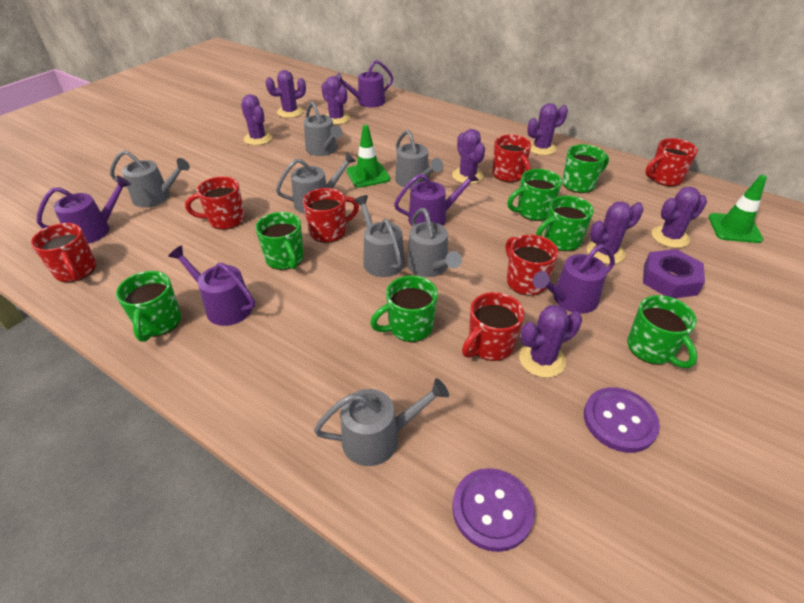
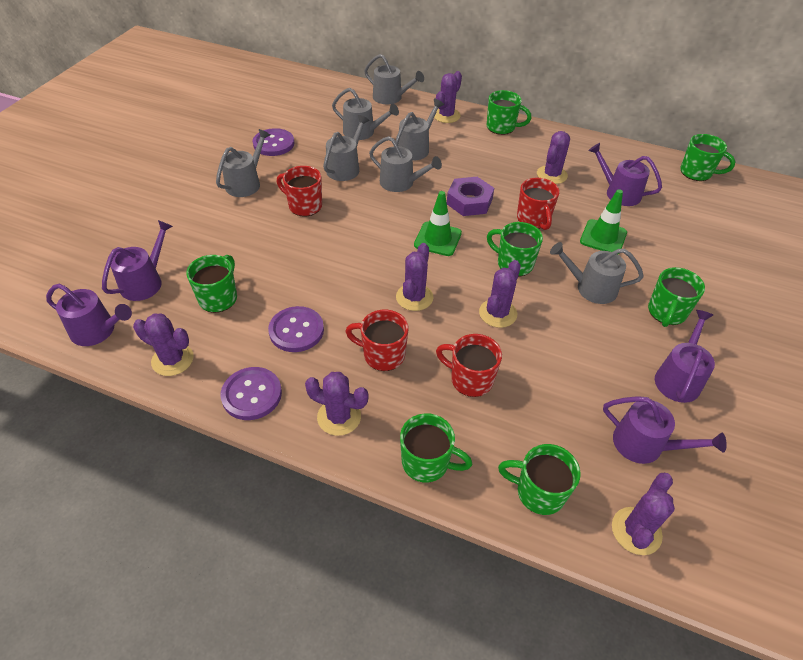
purple button: [452,468,535,552] [584,387,660,453] = 2 -> [220,367,282,420] [253,128,294,156] [268,306,324,352] = 3
purple cactus: [241,94,272,145] [265,70,306,118] [321,76,350,125] [452,129,485,184] [519,305,582,378] [527,103,568,155] [587,202,643,264] [652,187,707,248] = 8 -> [133,314,194,376] [305,372,369,436] [396,243,433,311] [434,71,462,123] [479,260,521,328] [537,131,570,184] [612,473,675,555] = 7
red mug: [31,223,96,282] [185,176,245,230] [303,188,359,243] [462,292,524,361] [492,135,531,182] [506,235,558,296] [645,138,698,186] = 7 -> [277,166,322,217] [345,310,409,371] [436,334,502,397] [517,178,560,230] = 4

